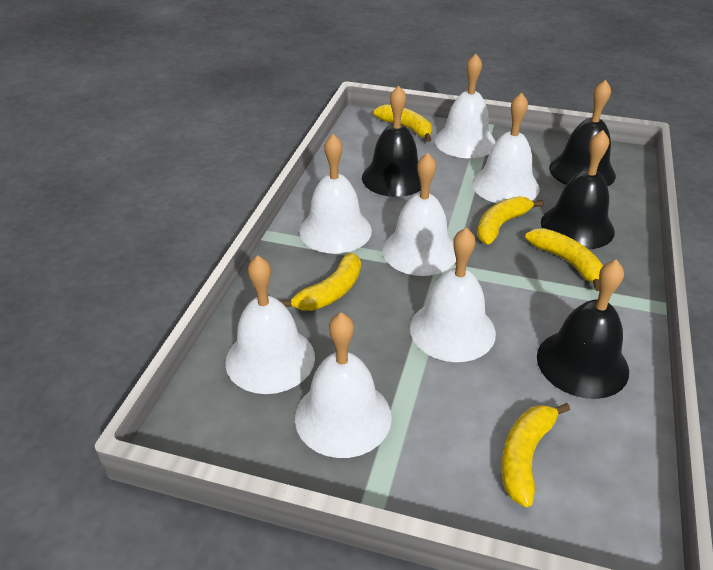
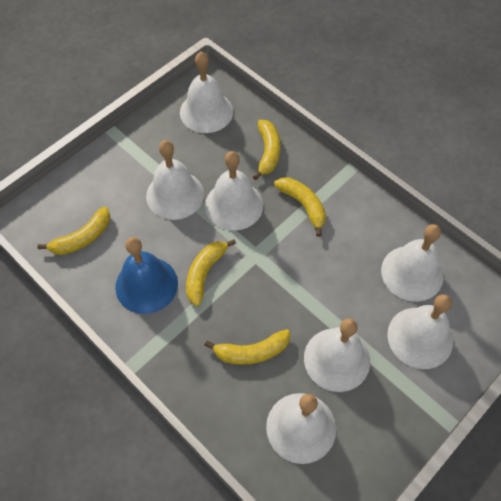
black bell: [362,86,421,197] [537,259,629,399] [541,130,615,249] [549,80,616,187] = 4 -> none = 0
blue bell: none = 0 -> [115,237,178,314] = 1

